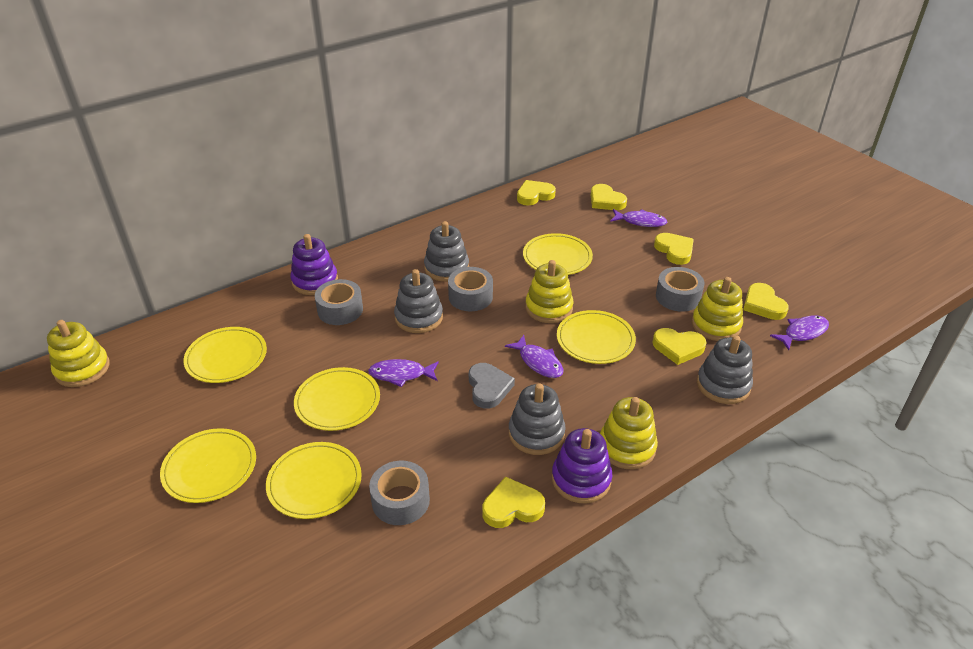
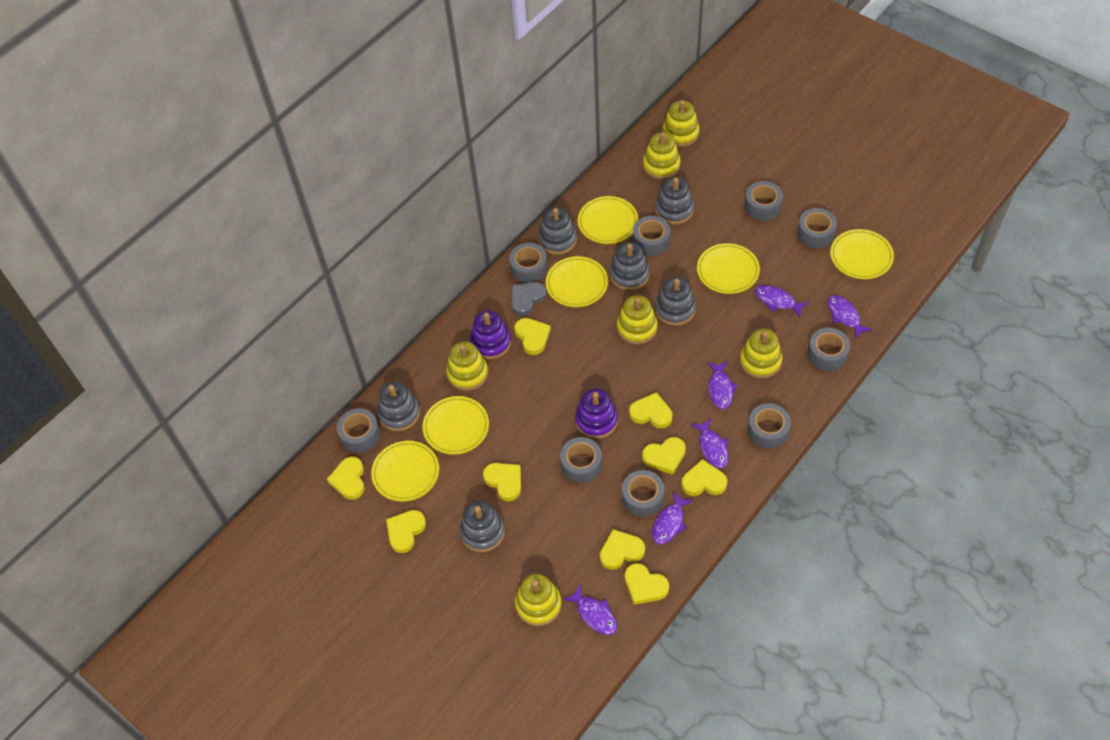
grey stacking toy: [394,269,443,333] [424,221,469,282] [509,383,566,455] [697,336,753,404] = 4 -> [377,382,420,431] [460,501,505,552] [538,207,577,255] [610,242,649,291] [655,177,694,225] [655,277,696,326] = 6
grey tape: [315,279,363,325] [369,461,430,525] [448,267,493,311] [656,267,704,312] = 4 -> [337,408,380,453] [509,243,548,283] [560,437,602,483] [622,470,664,517] [633,216,670,256] [745,181,783,221] [748,403,791,449] [797,208,837,248] [808,328,850,371] = 9
purple fish: [368,359,439,387] [505,335,563,378] [610,209,667,227] [770,315,829,350] = 4 -> [563,584,617,635] [652,492,693,545] [691,418,728,469] [707,361,738,409] [754,285,809,317] [828,295,872,340] = 6
yellow heart: [482,477,545,528] [517,180,556,206] [591,184,627,210] [653,328,707,365] [654,233,694,265] [743,283,789,320] = 6 -> [327,457,365,500] [386,510,426,553] [483,463,521,501] [514,318,551,355] [600,529,645,570] [625,563,669,605] [629,392,672,428] [642,437,686,475] [681,459,727,496] = 9
yellow stacking toy: [47,320,110,387] [525,260,574,323] [600,397,658,469] [692,277,743,341] = 4 -> [446,341,488,391] [515,574,562,626] [617,295,658,344] [643,132,681,179] [662,100,699,147] [740,329,782,379] = 6

